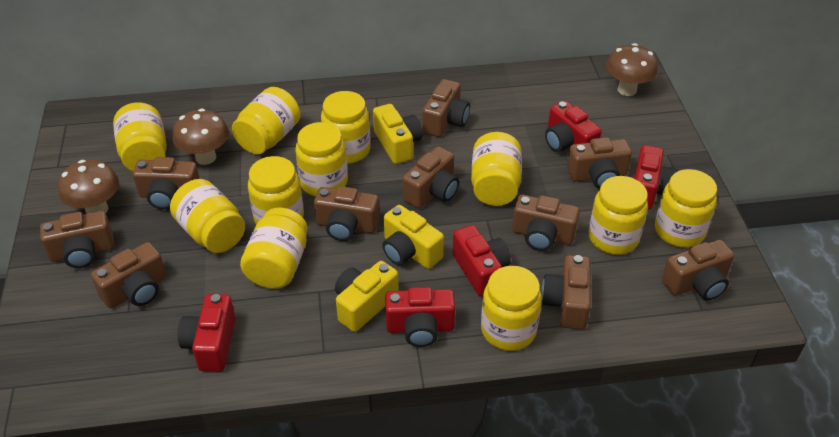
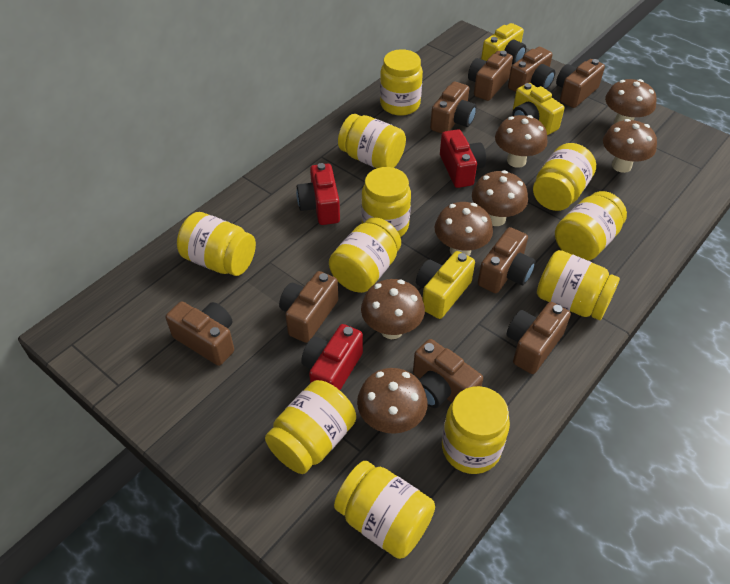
brown camera: [40,211,114,268] [91,242,166,308] [133,157,200,210] [314,186,380,241] [402,146,459,208] [422,79,470,137] [512,195,580,251] [541,255,591,330] [567,137,632,189] [662,239,734,300] = 10 -> [166,301,234,366] [279,271,338,343] [413,339,483,408] [430,81,476,134] [468,51,513,101] [478,227,535,293] [506,302,571,374] [508,47,555,92] [556,59,605,108] = 9
brown mushroom: [58,160,119,214] [172,109,229,165] [606,43,658,96] = 3 -> [357,368,428,434] [361,279,425,339] [435,202,493,256] [472,170,528,226] [495,115,548,168] [603,119,657,173] [605,79,656,124] = 7
red camera: [178,294,236,372] [385,287,455,347] [452,225,511,297] [545,101,602,152] [634,145,678,209] = 5 -> [296,163,340,225] [301,324,363,390] [440,129,486,188] = 3

